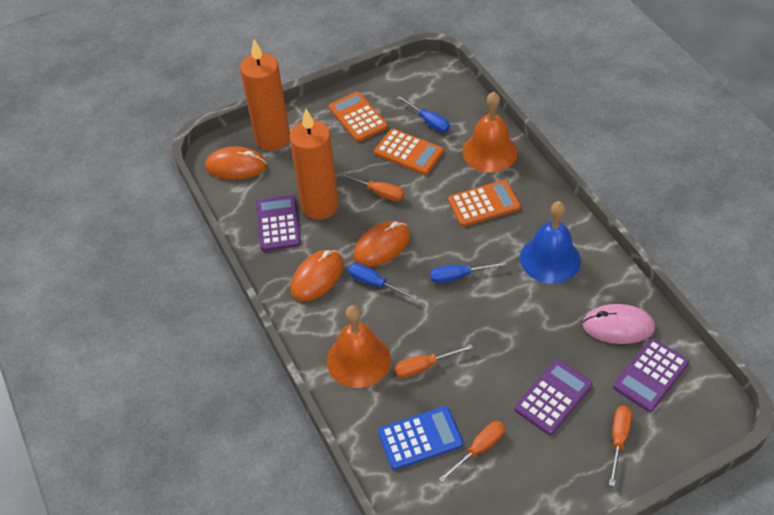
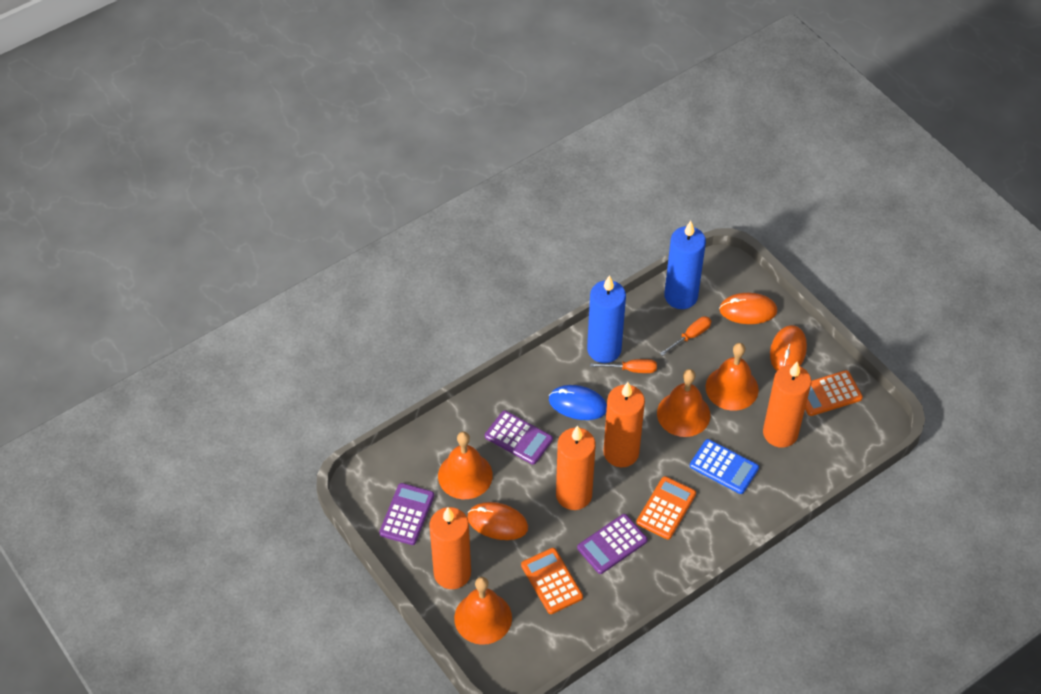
blue bell: [520,201,581,284] = 1 -> none = 0
blue candle: none = 0 -> [587,275,626,363] [664,221,706,309] = 2
blue mouse: none = 0 -> [549,385,607,420] = 1
blue screwdriver: [348,263,418,301] [397,96,450,133] [430,261,506,283] = 3 -> none = 0
orange bell: [327,305,391,388] [462,92,518,172] = 2 -> [438,431,493,499] [454,577,512,645] [657,369,710,437] [706,343,759,411] = 4
orange candle: [240,40,290,151] [289,109,339,220] = 2 -> [429,507,471,589] [556,425,596,510] [603,382,645,467] [763,362,811,448] = 4
orange screwdriver: [338,173,404,201] [394,344,473,378] [439,421,505,483] [609,406,632,486] = 4 -> [590,359,657,373] [660,316,711,356] = 2
pink mouse: [582,304,655,344] = 1 -> none = 0

